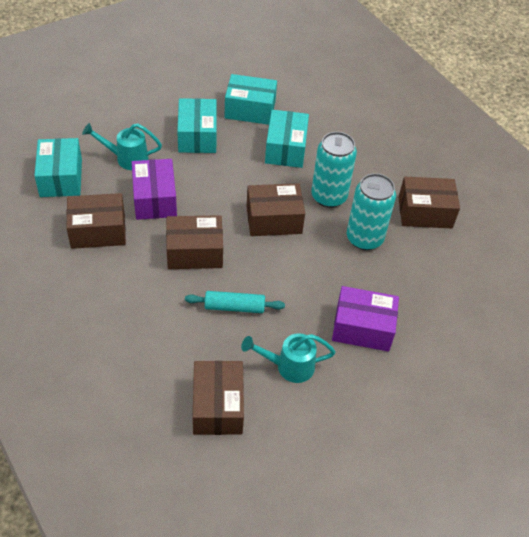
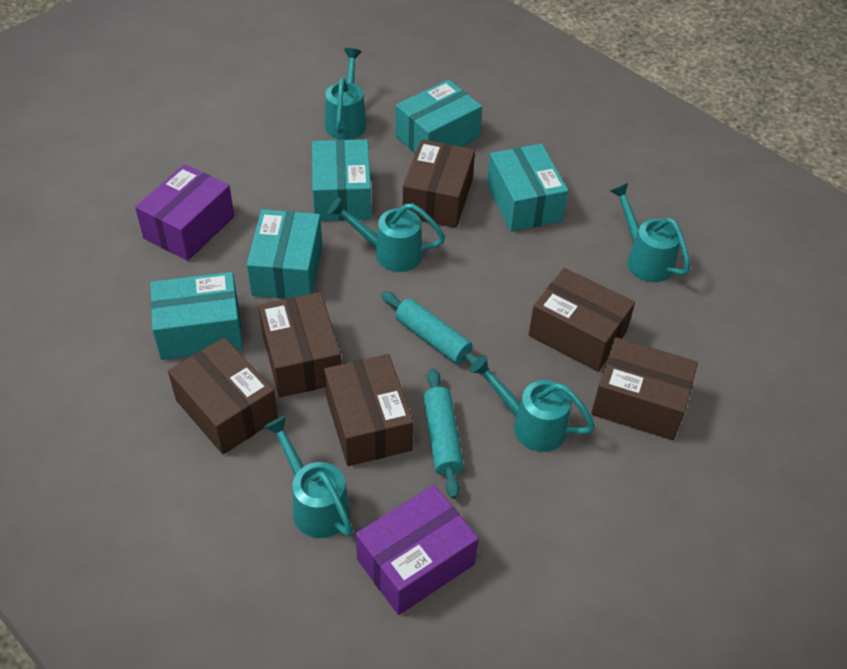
brown box: [66,193,126,249] [166,215,223,269] [193,361,244,435] [247,183,305,236] [398,177,460,228] = 5 -> [168,337,278,454] [258,292,341,397] [324,354,414,466] [403,139,475,228] [529,268,635,371] [591,337,698,440] = 6
turquoise box: [34,138,82,197] [177,98,217,153] [225,74,277,125] [265,110,309,168] = 4 -> [151,272,243,360] [247,209,322,299] [312,139,372,221] [395,80,482,154] [487,144,568,232] = 5
turquoise can: [311,132,357,208] [347,173,396,250] = 2 -> none = 0
turquoise rolling pin: [185,291,285,313] = 1 -> [381,291,489,369] [423,368,464,499] = 2
turquoise watering can: [82,123,162,170] [241,333,336,383] = 2 -> [264,416,353,538] [325,48,367,140] [328,197,445,272] [469,355,595,452] [610,183,690,282] = 5

